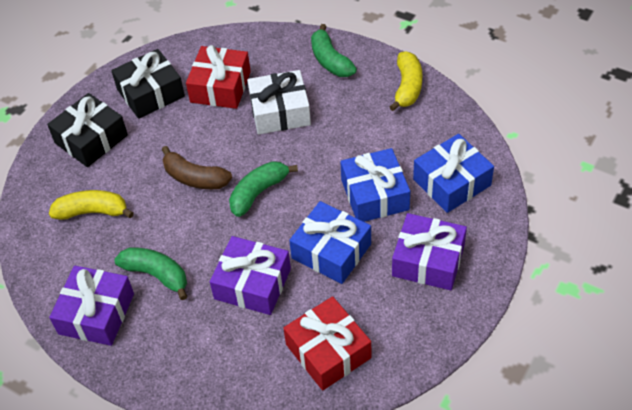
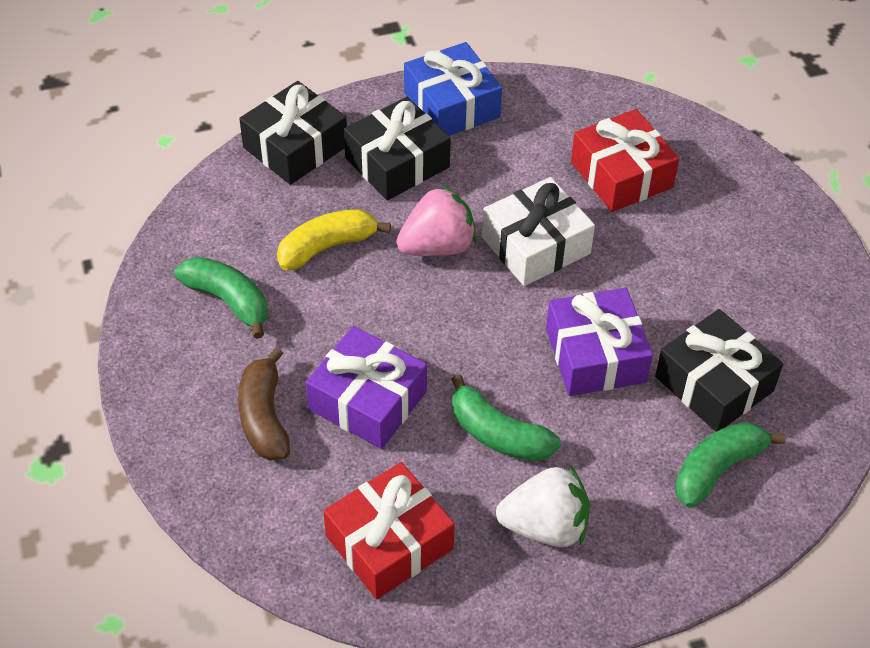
black gift: [47,93,128,167] [111,49,185,119] = 2 -> [239,81,347,185] [344,97,451,200] [655,309,783,432] = 3
blue gift: [289,201,371,284] [340,148,410,222] [413,134,494,213] = 3 -> [404,42,502,136] = 1
pink strawberry: none = 0 -> [396,185,477,256] = 1
purple gift: [49,266,134,346] [210,236,291,315] [392,213,467,290] = 3 -> [306,326,427,449] [546,288,653,396] = 2
white strawberry: none = 0 -> [496,466,590,547] = 1
yellow banana: [49,190,134,220] [389,51,422,111] = 2 -> [277,209,391,270] = 1

